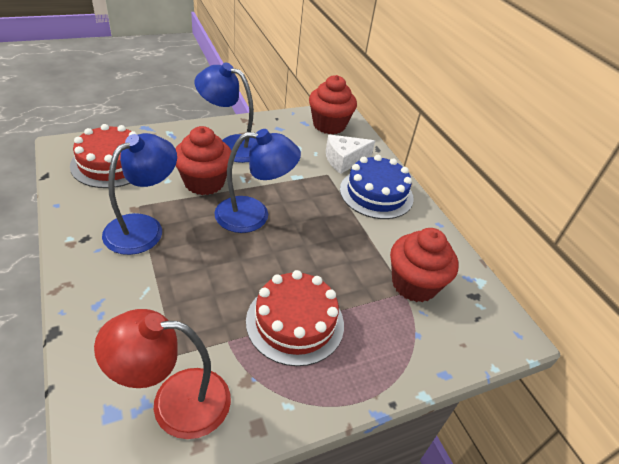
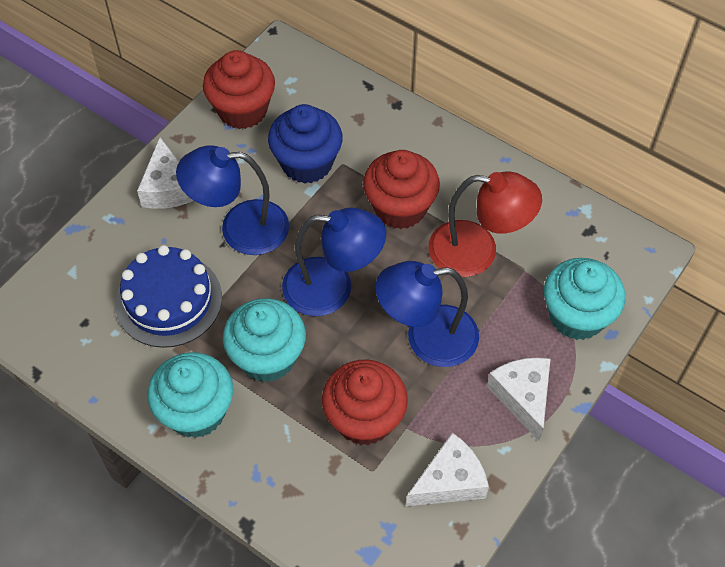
blue cupcake: none = 0 -> [268,104,343,184] = 1
red cake: [70,124,137,188] [246,270,344,366] = 2 -> none = 0
turquoise cupcake: none = 0 -> [148,352,233,438] [223,298,306,382] [544,258,625,340] = 3
white cheese: [326,134,375,174] = 1 -> [137,137,194,209] [406,433,489,506] [487,358,550,441] = 3

